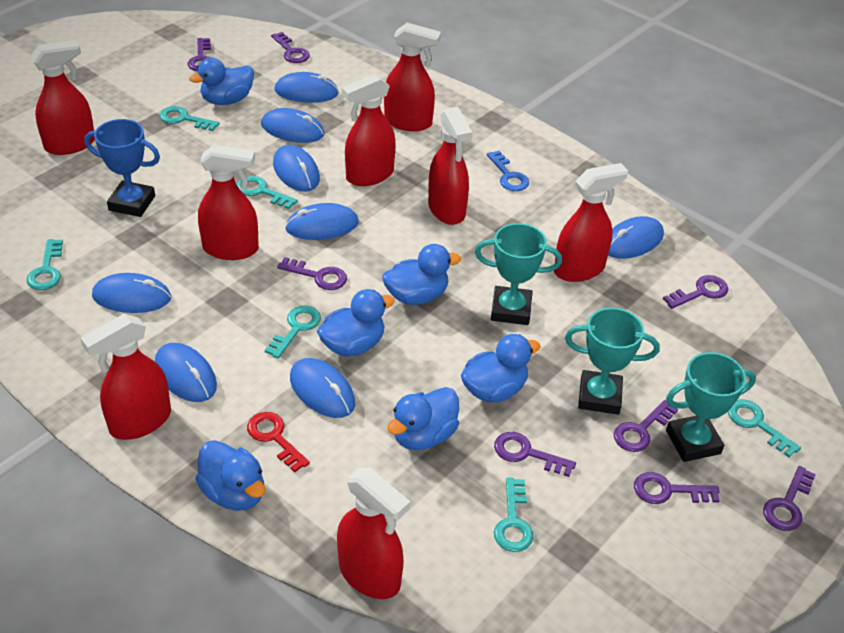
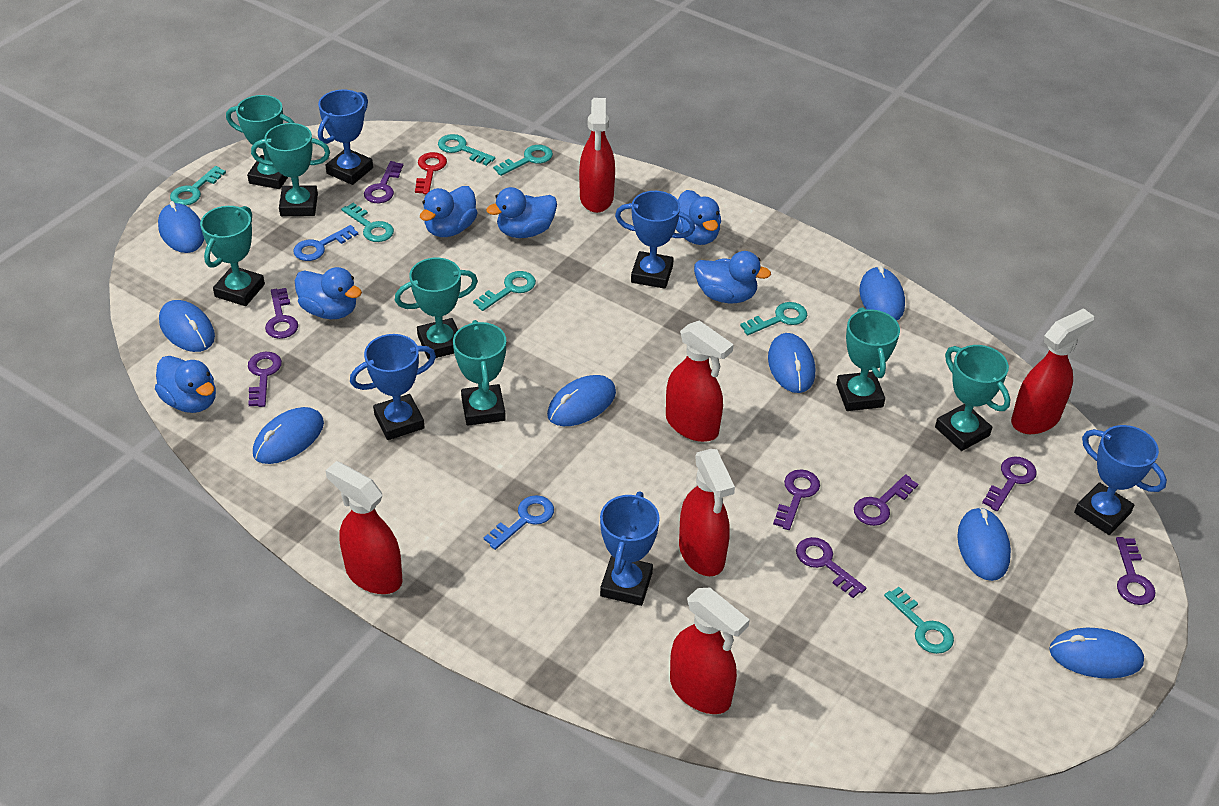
blue key: [487,151,529,191] = 1 -> [293,225,358,261] [484,495,554,550] = 2
blue trophy: [84,119,160,217] = 1 -> [318,90,373,185] [350,334,436,440] [600,491,660,606] [615,191,695,289] [1074,425,1167,535] = 5
red spray bottle: [30,40,95,155] [80,314,171,440] [198,144,259,260] [337,467,410,599] [342,74,396,186] [384,23,441,131] [428,107,472,225] [554,163,628,282] = 8 -> [325,461,402,594] [579,98,615,213] [666,320,734,442] [670,588,750,714] [679,449,735,576] [1011,308,1094,434] = 6
turquoise key: [26,239,63,290] [159,106,220,131] [237,176,298,209] [265,306,321,359] [494,477,534,552] [728,399,801,457] = 6 -> [170,166,226,205] [341,203,394,242] [438,134,495,166] [473,271,536,311] [493,145,553,176] [740,302,807,335] [884,587,954,654] = 7
turquoise trophy: [475,223,562,325] [565,308,660,415] [666,352,756,462] = 3 -> [200,206,265,306] [226,95,295,189] [251,123,330,216] [395,258,478,360] [453,320,506,426] [836,307,900,411] [935,345,1010,451] = 7

